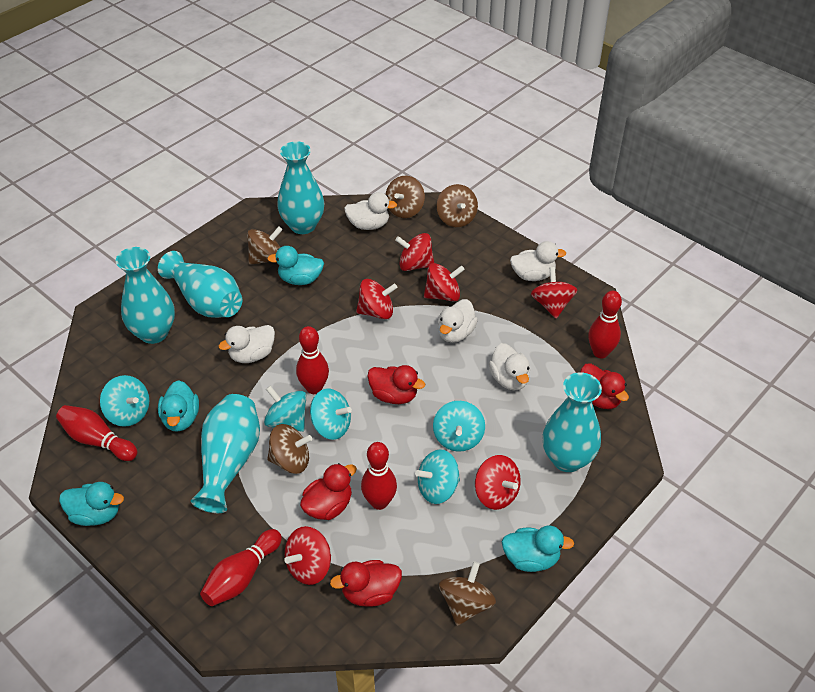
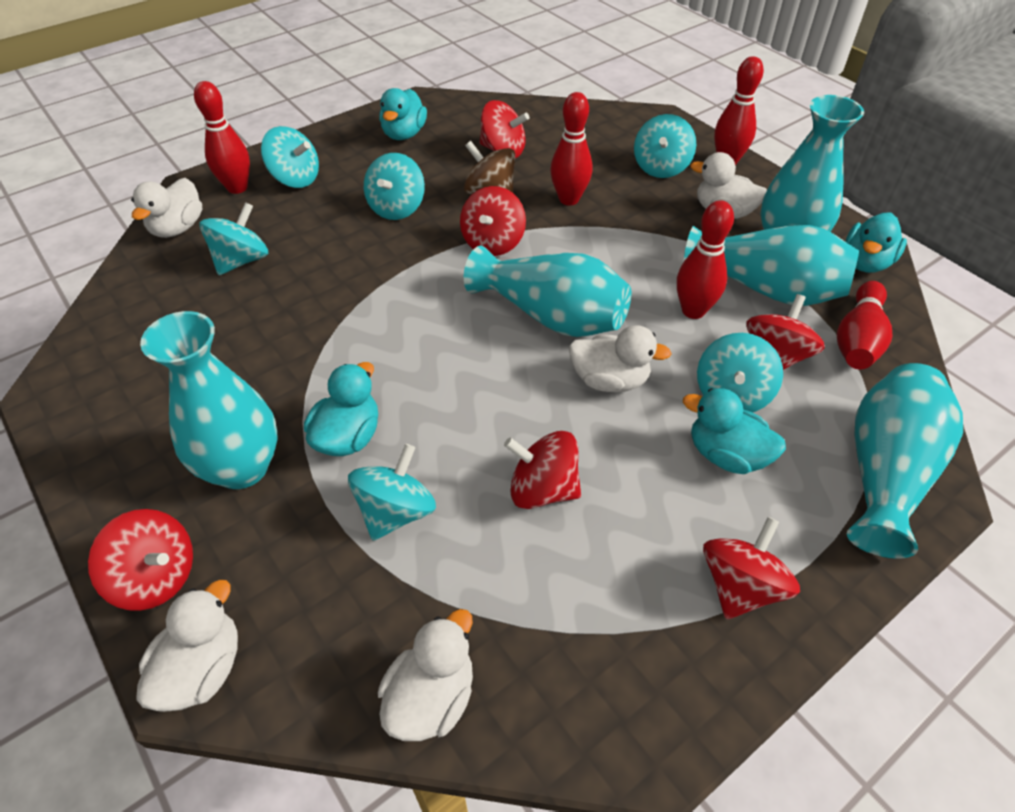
brown spinning top: [247,226,283,265] [267,424,312,474] [385,176,425,218] [437,184,478,227] [439,561,496,626] = 5 -> [464,141,515,194] = 1
red duck: [300,463,357,520] [330,560,402,607] [367,365,425,404] [580,363,629,409] = 4 -> none = 0
turquoise spinning top: [100,375,149,427] [264,386,306,432] [310,388,352,440] [415,449,460,504] [433,401,485,452] = 5 -> [199,202,268,275] [261,126,319,188] [348,444,436,541] [364,153,425,220] [634,114,696,178] [697,333,783,412] = 6

